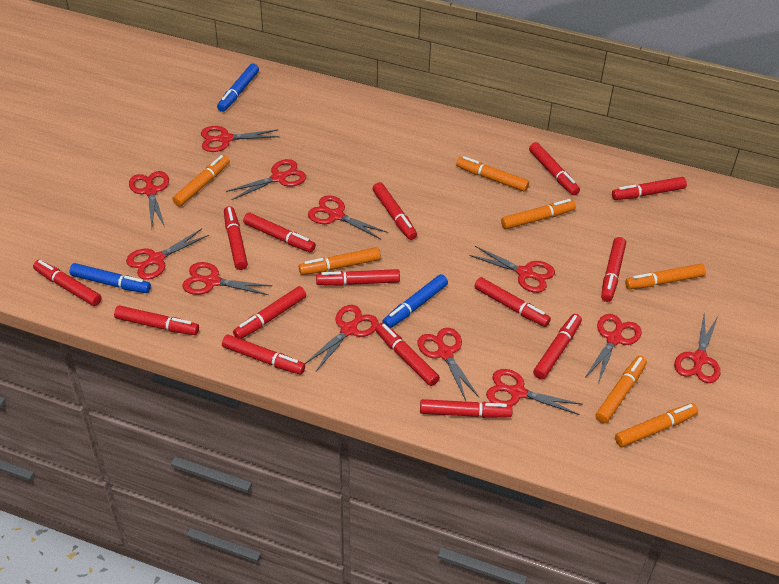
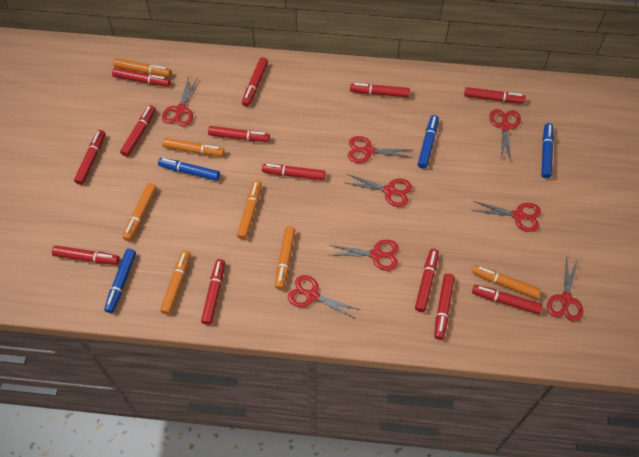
blue marker: [69,263,151,293] [217,63,259,112] [382,274,448,328] = 3 -> [104,249,136,313] [158,158,220,181] [418,115,439,169] [541,123,554,178] = 4
red marker: [33,260,102,306] [114,305,199,335] [222,334,305,375] [224,206,248,270] [233,286,306,339] [243,213,316,253] [316,269,400,286] [373,182,417,240] [375,323,440,386] [420,399,513,418] [474,277,551,327] [529,142,580,195] [533,314,582,379] [601,237,626,302] [612,177,687,200] = 15 -> [52,246,120,265] [74,130,105,185] [112,68,171,87] [120,105,156,157] [201,259,225,325] [208,126,270,142] [242,57,268,107] [262,164,326,180] [350,83,410,97] [415,249,439,312] [434,273,455,340] [464,87,526,103] [472,285,543,314] = 13
red scissors: [126,229,209,280] [129,171,169,227] [182,262,272,295] [201,126,279,152] [226,159,306,200] [305,305,379,371] [308,195,388,240] [417,328,479,401] [469,246,555,293] [486,369,583,415] [585,314,642,384] [674,313,720,383] = 12 -> [162,77,198,126] [288,275,360,319] [330,240,399,271] [346,174,412,207] [348,136,413,163] [471,201,541,232] [489,109,521,161] [547,255,583,322] = 8

